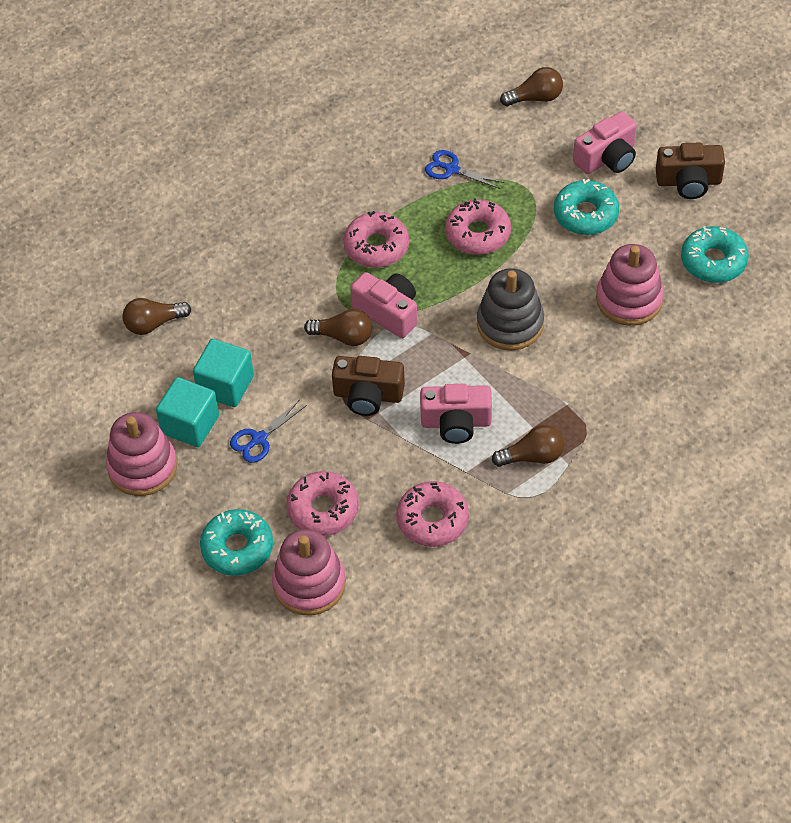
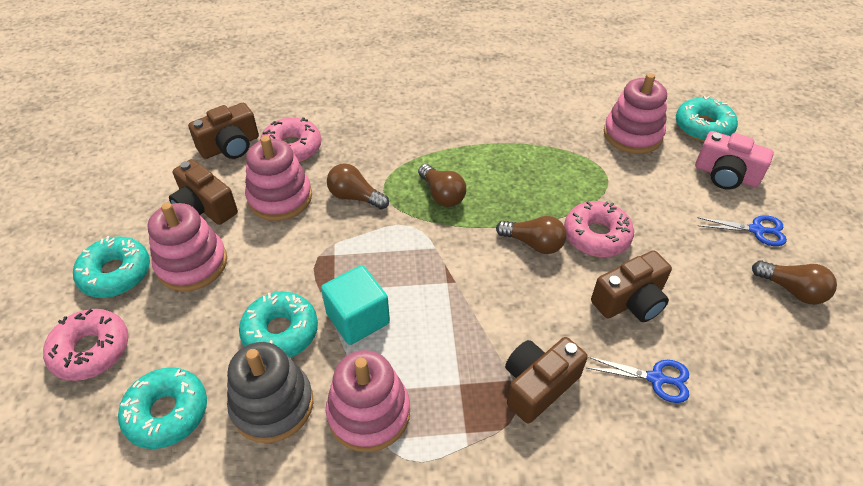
brown camera: [332,356,405,416] [656,142,725,199] = 2 -> [169,159,238,225] [188,103,259,159] [505,337,588,423] [591,250,672,322] = 4
pink camera: [350,272,417,338] [420,384,492,444] [573,111,637,174] = 3 -> [695,131,774,190] = 1
pink donut: [286,471,359,536] [343,211,409,268] [397,481,469,547] [445,198,511,255] = 4 -> [43,309,128,381] [260,117,321,163] [564,201,634,257] = 3
pink stacking toy: [106,412,177,496] [272,529,346,615] [596,244,664,326] = 3 -> [148,203,227,291] [245,136,312,221] [326,350,410,452] [604,73,667,154] = 4
turquoise cube: [156,377,219,447] [193,339,254,407] = 2 -> [321,265,390,345] = 1
turquoise donut: [200,509,273,576] [554,179,619,235] [681,226,748,283] = 3 -> [73,236,150,298] [118,367,207,449] [239,292,318,358] [676,96,738,142] = 4

